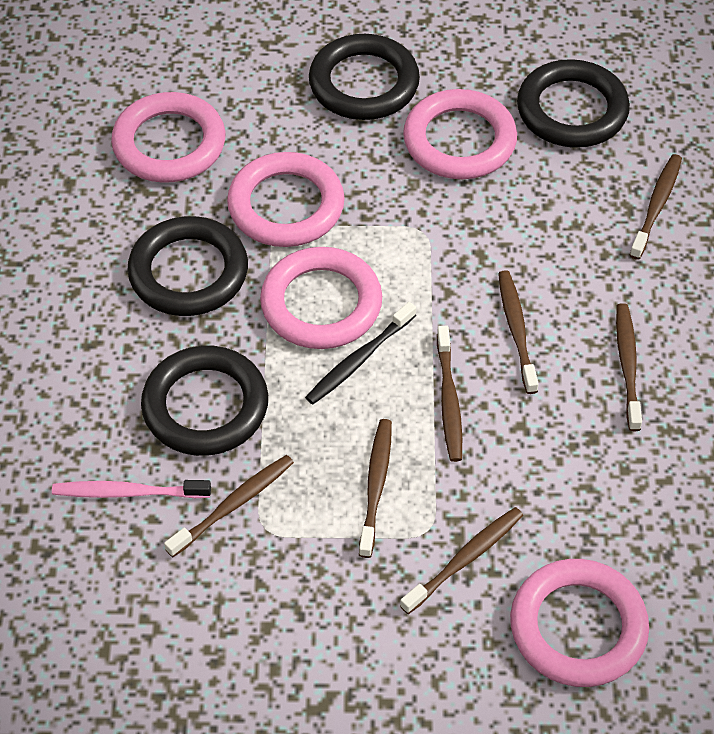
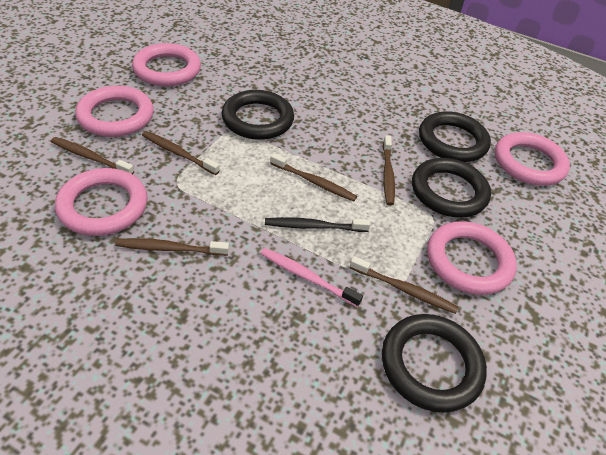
brown toothbrush: [164,455,294,557] [359,419,392,558] [400,507,523,614] [437,326,462,462] [498,270,539,394] [616,303,642,431] [630,154,682,260] = 7 -> [51,137,134,174] [115,238,229,256] [142,131,220,175] [270,153,357,201] [350,256,458,314] [383,135,395,206] = 6

